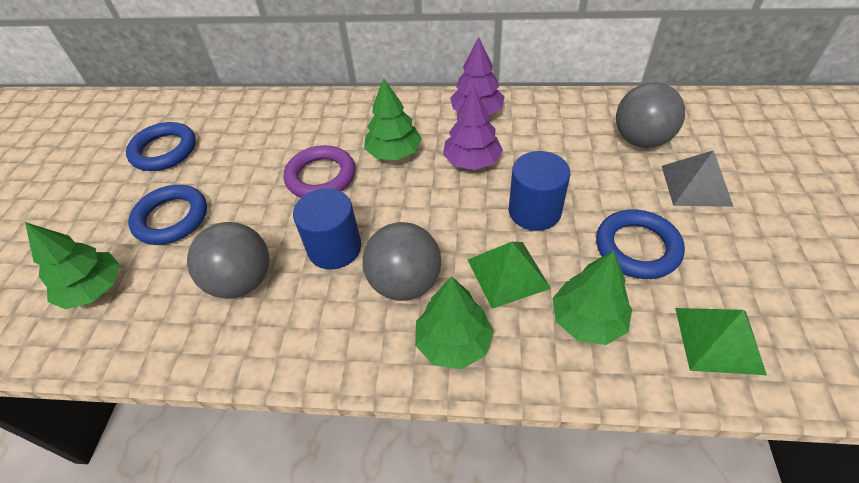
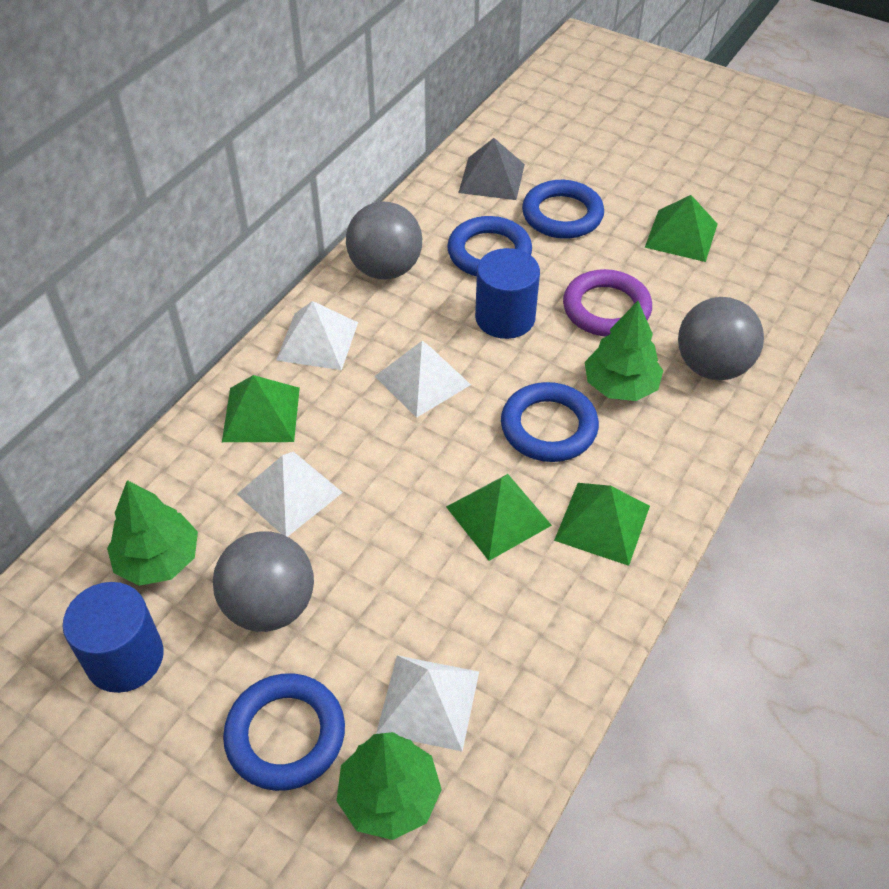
blue ring: [126,122,196,171] [128,185,207,245] [596,209,685,279] = 3 -> [223,673,345,791] [447,216,532,276] [501,382,599,462] [522,180,604,239] = 4
green pyramid: [468,242,551,309] [675,308,767,375] = 2 -> [222,375,300,442] [446,474,552,561] [554,483,650,566] [645,195,717,262] = 4
green tree: [25,222,120,310] [364,78,422,160] [415,276,494,369] [552,251,632,345] = 4 -> [107,480,198,586] [337,732,442,840] [585,301,663,401] = 3
purple tree: [443,85,503,170] [450,37,504,115] = 2 -> none = 0
white pyramid: none = 0 -> [237,452,343,537] [276,301,358,370] [375,341,471,418] [376,655,479,752] = 4

